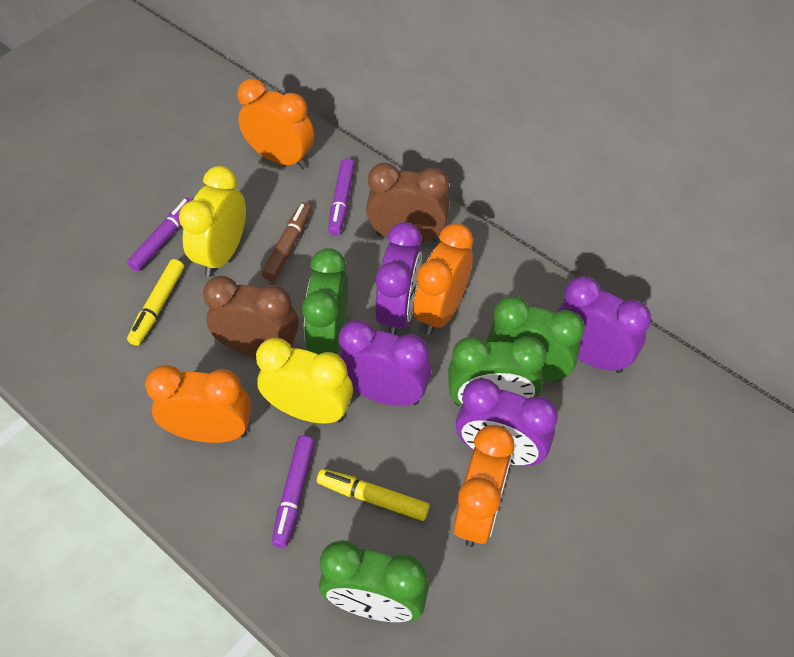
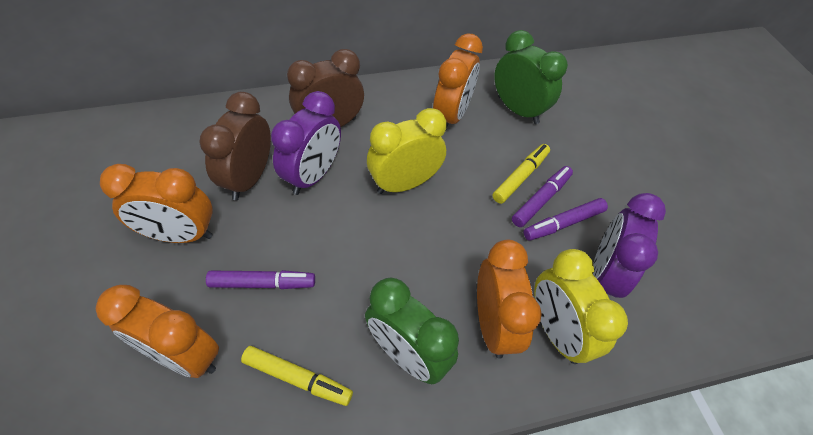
brown marker: [262,202,311,281] = 1 -> none = 0
green clock: [302,248,348,355] [319,540,429,622] [448,336,547,406] [486,296,585,382] = 4 -> [365,278,459,384] [494,30,568,124] = 2
purple clock: [339,320,431,406] [375,222,422,335] [456,378,558,466] [557,276,651,373] = 4 -> [271,91,341,195] [593,193,666,298] = 2

